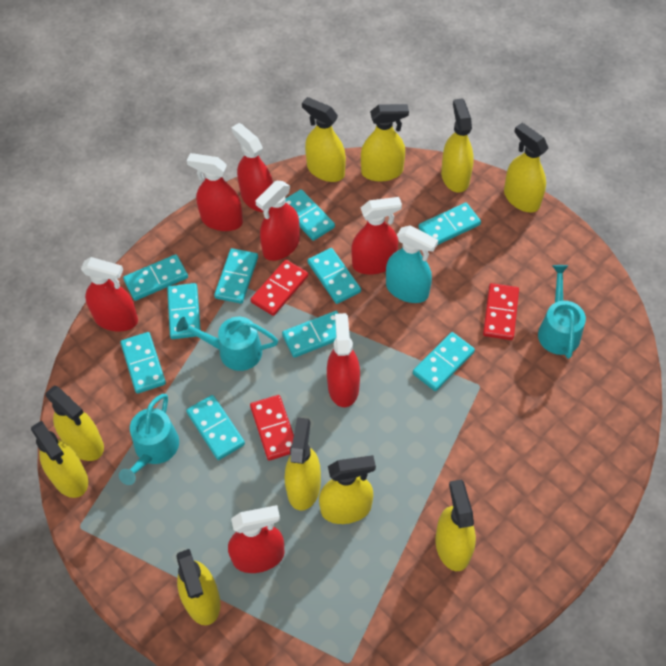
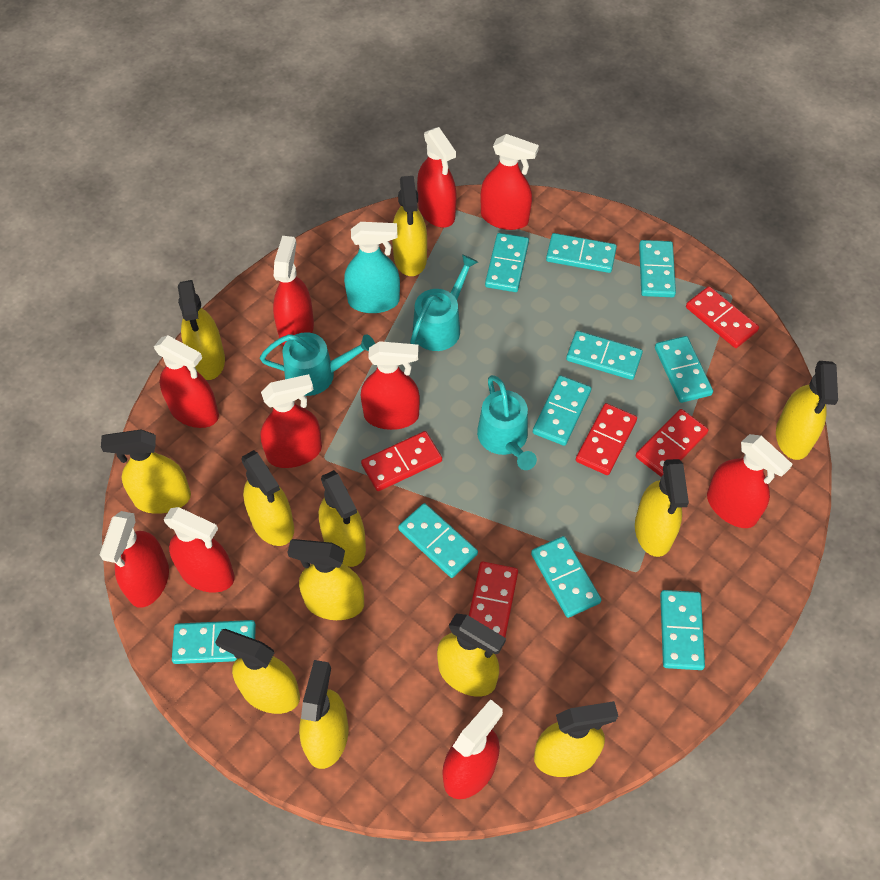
red domino: [250,395,294,461] [251,260,308,316] [483,283,519,340] = 3 -> [361,431,442,491] [469,562,518,637] [576,403,637,475] [636,409,709,477] [686,286,759,348] = 5
red spray bottle: [81,257,138,332] [187,153,243,231] [228,505,285,573] [231,123,273,212] [255,181,300,261] [327,313,360,407] [351,197,402,274] = 7 -> [100,511,169,608] [154,335,219,428] [164,507,235,593] [260,374,322,468] [273,236,314,346] [361,341,420,430] [417,127,457,228] [443,699,503,799] [480,134,539,230] [707,434,792,528] = 10
yellow spray bottle: [31,420,88,498] [46,385,104,461] [176,549,221,625] [285,417,321,511] [302,97,346,182] [319,455,376,524] [361,104,409,182] [435,479,476,571] [441,98,474,192] [504,123,549,213] = 10 -> [101,430,191,514] [178,280,225,380] [215,629,300,714] [241,450,294,546] [287,539,364,620] [299,660,348,769] [319,470,366,567] [392,176,427,276] [437,613,506,697] [534,701,618,777] [635,459,689,557] [776,361,838,460] = 12

